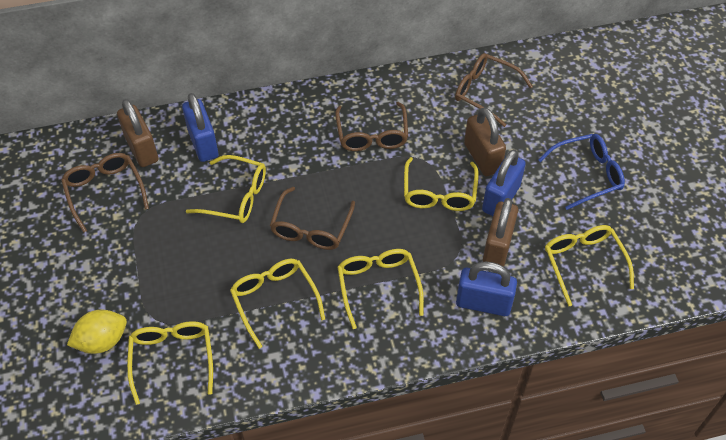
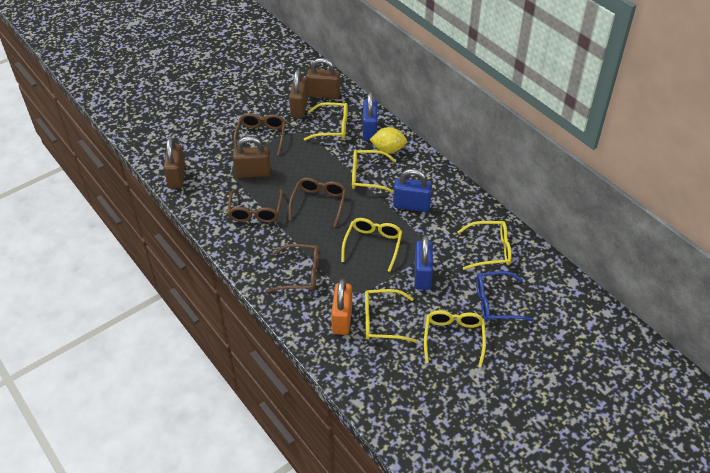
brown padlock: [117,99,158,167] [464,107,506,176] [483,198,518,267] = 3 -> [164,137,186,189] [233,136,271,178] [289,69,308,118] [306,58,340,99] = 4
orange padlock: none = 0 -> [331,279,352,335] = 1

